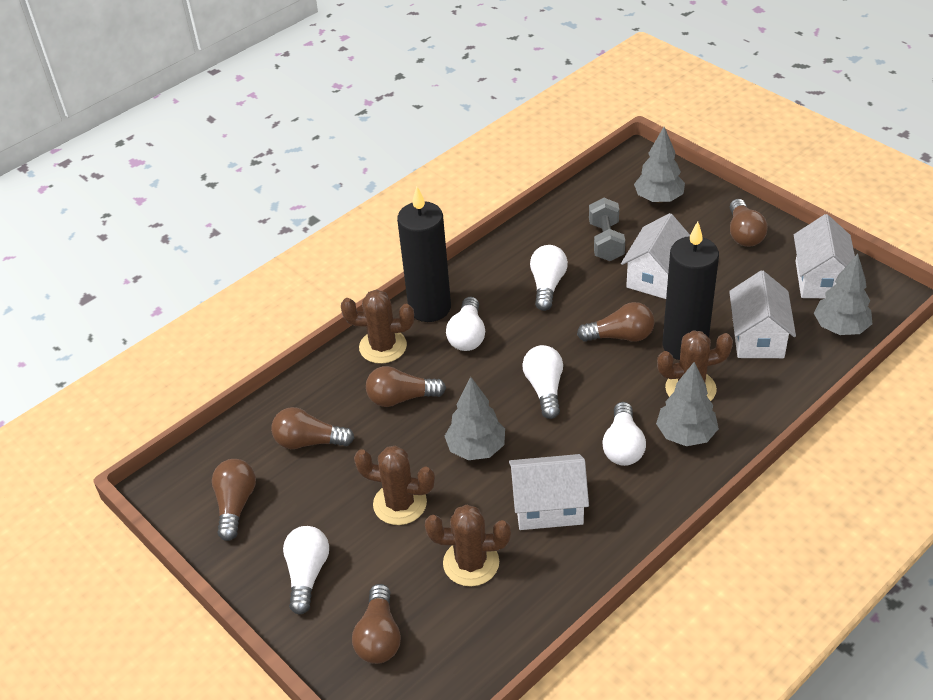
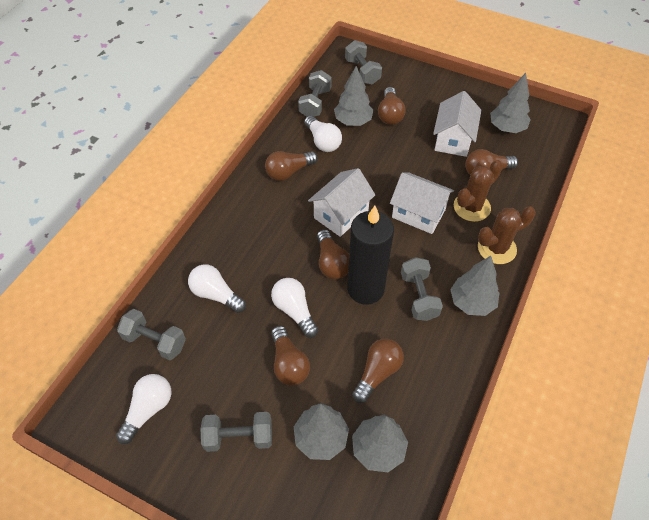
black candle: [397,187,451,322] [663,222,719,360] = 2 -> [347,206,394,305] = 1
brown cactus: [341,289,414,364] [354,446,435,525] [425,505,511,586] [657,330,733,401] = 4 -> [454,160,503,222] [478,206,535,264] = 2
grey dumbbell: [589,198,625,261] = 1 -> [117,309,186,360] [201,412,272,452] [298,70,332,117] [345,40,382,85] [401,257,443,321] = 5
grey tree: [445,377,505,460] [634,127,685,203] [656,362,719,446] [814,254,872,335] = 4 -> [294,403,349,460] [334,66,374,126] [352,415,408,472] [450,256,499,316] [490,73,531,133] = 5
white house: [509,454,589,530] [621,213,690,299] [729,271,796,358] [794,214,855,298] = 4 -> [308,168,375,237] [390,172,454,234] [433,91,481,157] = 3
white light bulb: [283,526,329,615] [446,297,485,351] [522,345,563,419] [530,245,568,311] [602,402,646,466] = 5 -> [116,374,171,444] [188,265,246,313] [271,278,318,338] [304,115,342,152] = 4

